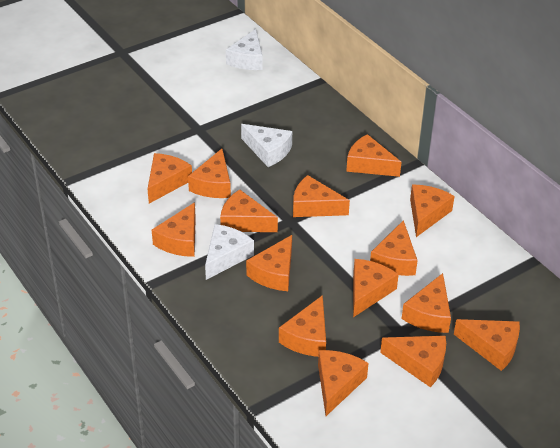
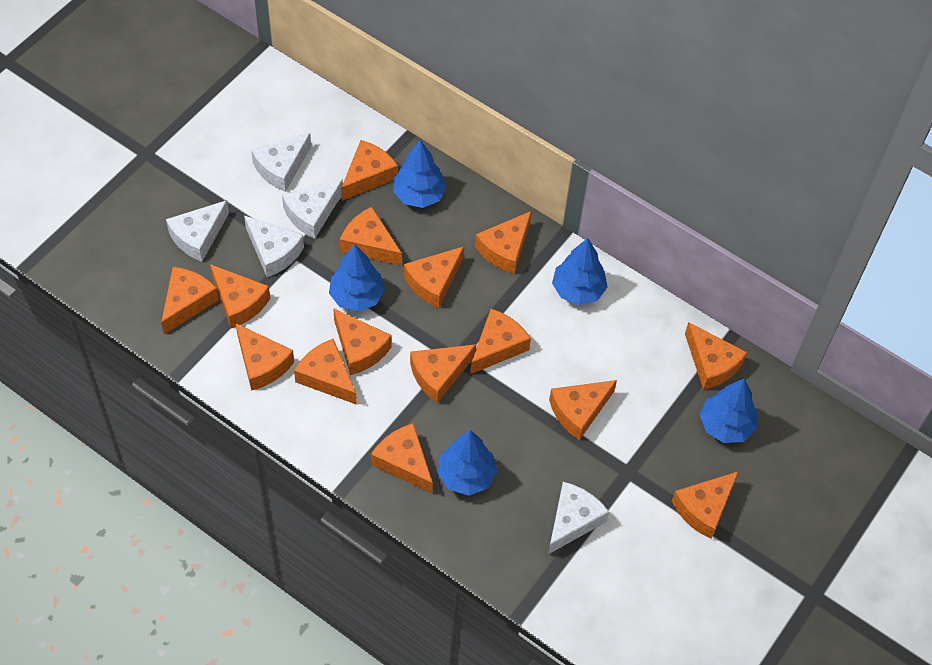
blue tree: none = 0 -> [329,244,385,312] [393,140,447,208] [438,430,497,496] [552,238,607,305] [700,378,757,443] = 5
white cheese: [205,224,254,280] [226,29,263,70] [241,124,292,167] = 3 -> [166,200,229,262] [244,215,304,277] [251,133,311,192] [282,179,343,239] [548,482,609,554] = 5

